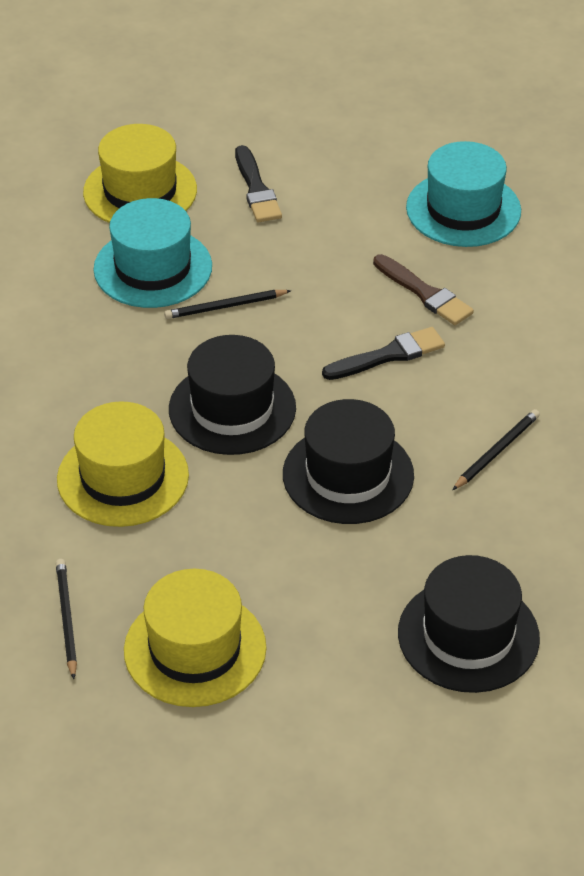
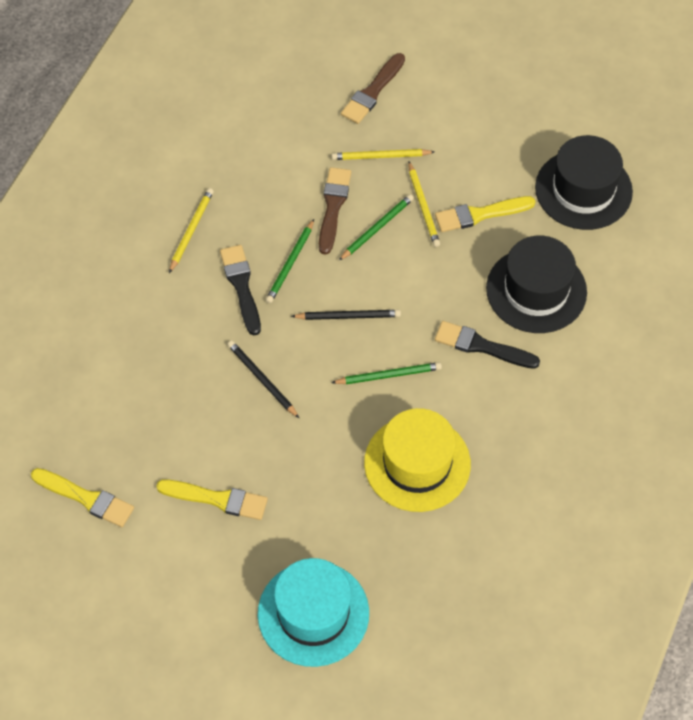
black hat: [169,335,296,455] [283,399,414,524] [398,555,540,693] = 3 -> [486,236,587,333] [535,135,633,230] = 2
black pencil: [56,559,77,679] [164,290,291,319] [452,409,540,490] = 3 -> [227,341,299,418] [291,310,401,320] = 2
brown brush: [373,254,474,325] = 1 -> [319,167,351,254] [341,53,405,124] = 2
green pencil: none = 0 -> [266,219,314,303] [331,362,442,384] [339,194,414,260] = 3
turquoise hat: [93,198,212,308] [406,141,521,247] = 2 -> [258,558,369,667] = 1
yellow brush: none = 0 -> [31,468,134,527] [156,479,268,520] [435,196,536,232] = 3
yellow hat: [57,401,189,527] [83,124,197,223] [124,569,267,707] = 3 -> [364,408,471,512] = 1
yellow pencil: none = 0 -> [169,188,214,273] [332,149,434,160] [408,162,440,247] = 3

